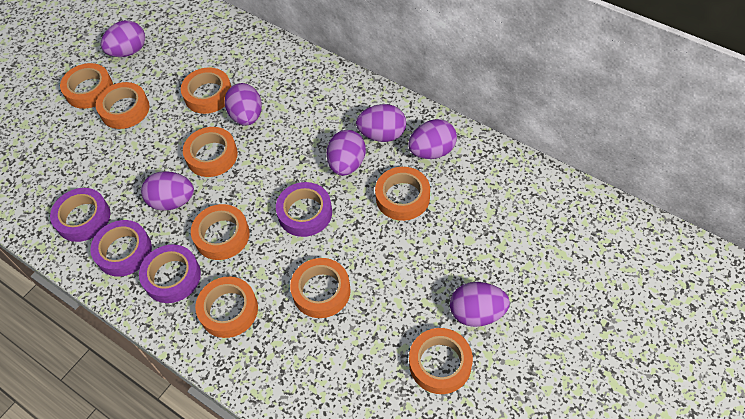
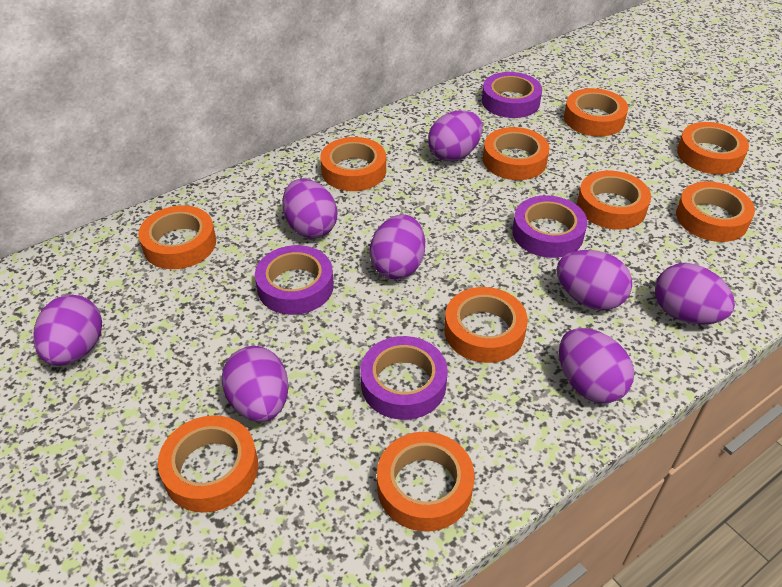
orange tape: [60,63,113,109] [96,82,150,129] [181,67,231,114] [183,127,238,177] [191,204,250,260] [195,277,258,338] [290,258,351,318] [375,167,430,221] [409,328,473,394] = 9 -> [138,206,216,269] [158,415,258,513] [320,137,386,191] [377,432,474,532] [444,287,528,363] [483,127,550,180] [564,88,628,137] [577,171,651,229] [676,181,755,242] [677,122,749,174] = 10
purple egg: [101,20,145,57] [141,171,194,211] [224,83,262,126] [327,130,366,176] [356,104,406,142] [408,119,457,159] [450,282,510,327] = 7 -> [33,294,102,366] [222,346,289,422] [282,179,337,238] [370,214,425,279] [428,110,482,161] [557,250,632,310] [559,328,634,403] [655,263,735,325] = 8

